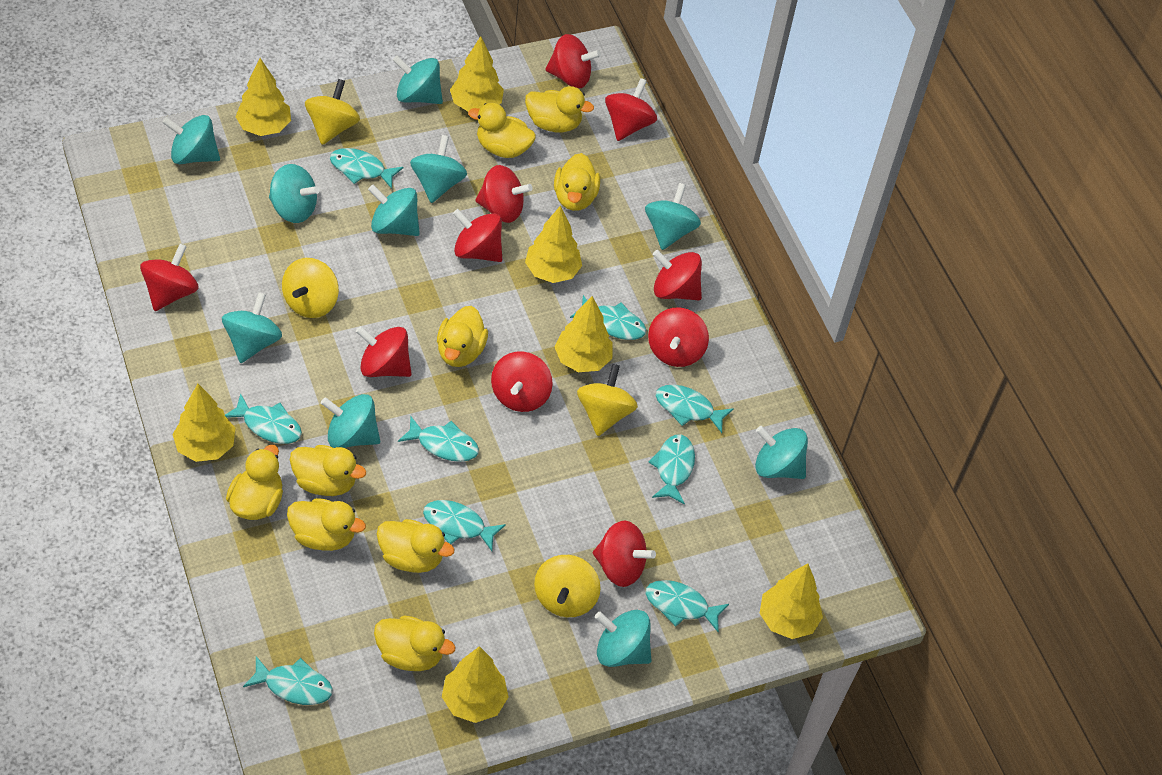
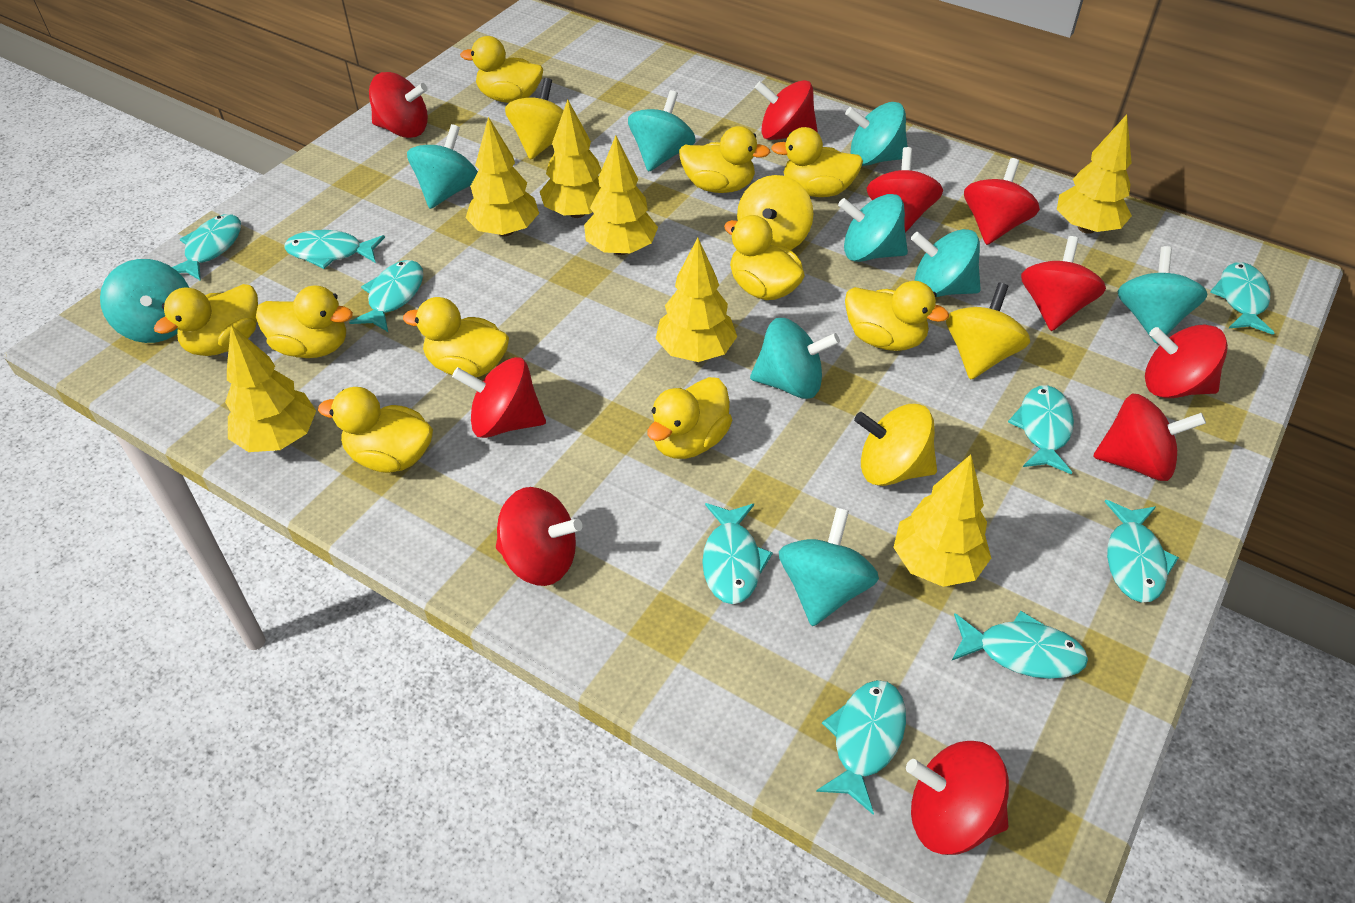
turquoise spinning top: [162,115,220,164] [222,292,282,363] [269,164,320,223] [321,394,380,448] [368,185,420,236] [393,55,443,104] [410,135,467,203] [595,610,652,667] [645,183,701,250] [755,426,808,479] = 10 -> [100,259,189,343] [407,124,478,209] [628,90,696,172] [750,318,840,399] [779,508,879,626] [838,194,908,262] [845,102,908,166] [911,229,981,297] [1117,246,1207,344] = 9
yellow duck: [226,445,283,520] [287,498,366,551] [290,445,366,496] [374,616,456,671] [377,519,455,573] [437,306,488,367] [468,103,536,158] [525,86,594,132] [554,153,600,211] = 9 -> [154,284,258,356] [256,285,353,358] [318,387,433,473] [403,297,509,377] [460,36,543,103] [647,377,732,459] [679,126,771,193] [724,215,805,300] [771,127,863,197] [845,281,949,351] = 10

